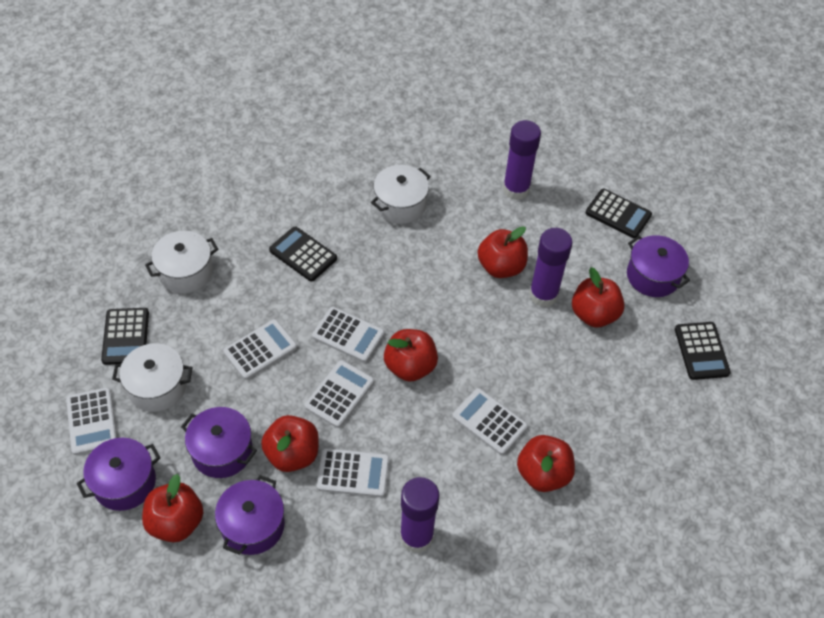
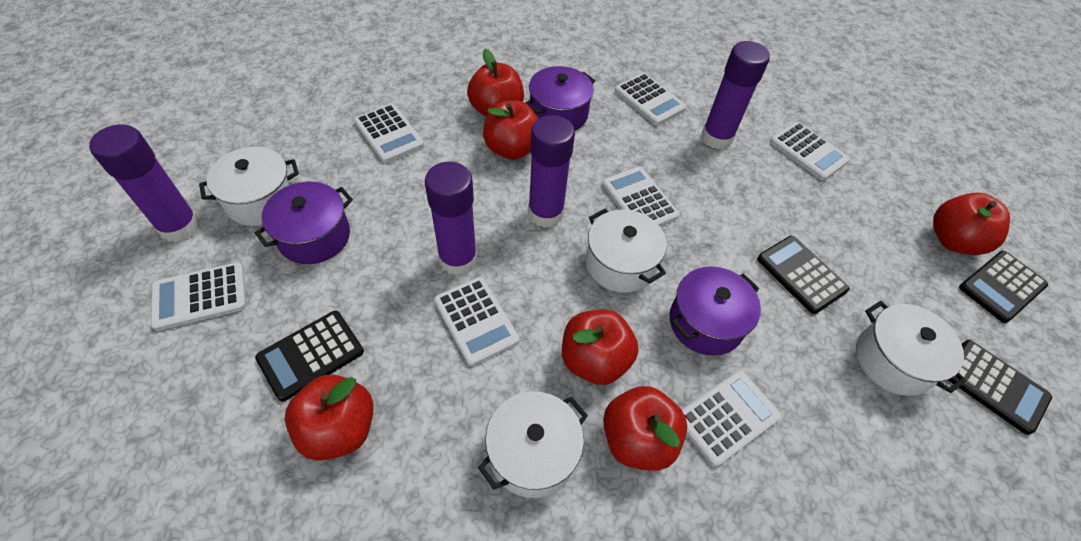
purple glue stick: [400,477,440,553] [503,120,541,200] [529,228,573,307] = 3 -> [89,124,200,242] [425,162,477,275] [528,115,575,228] [701,41,770,149] = 4
purple pot: [77,438,161,511] [181,407,257,478] [215,475,285,555] [627,235,690,297] = 4 -> [255,182,353,264] [526,66,595,131] [669,266,761,356] = 3
white calculator: [66,387,117,455] [223,319,297,380] [305,360,374,428] [312,307,385,363] [317,448,389,497] [452,388,528,455] = 6 -> [150,262,247,331] [354,104,424,163] [434,277,519,366] [602,167,679,226] [615,73,686,125] [682,371,781,467] [770,122,850,180] = 7
white pot: [112,343,192,412] [145,231,218,293] [371,165,431,224] = 3 -> [199,147,299,226] [478,392,588,498] [586,209,667,293] [856,301,966,396] = 4

